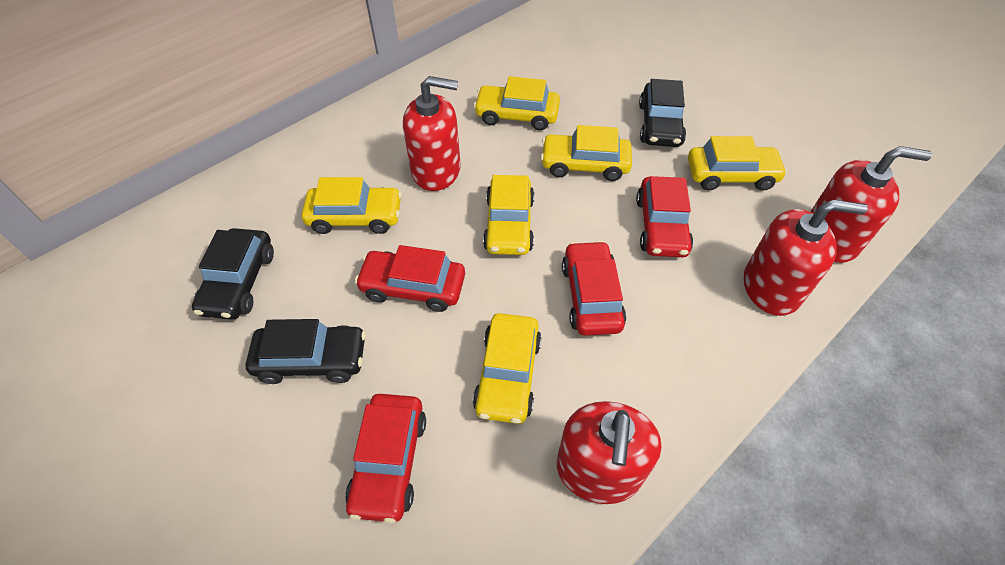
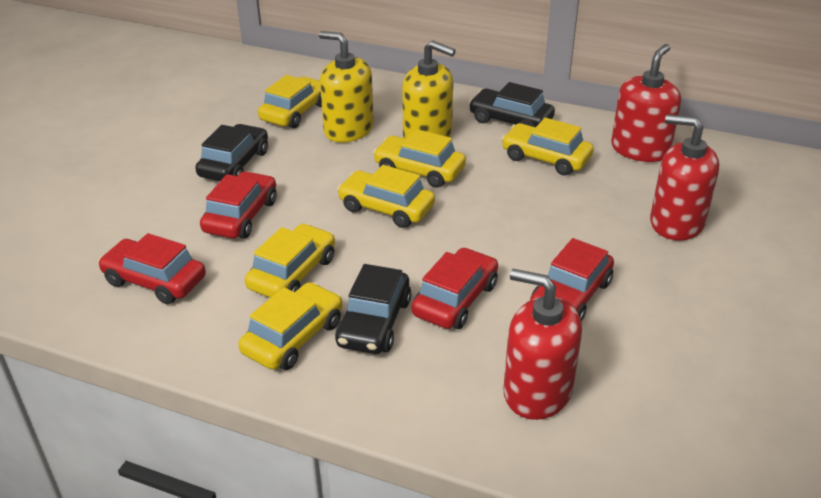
red soap dispenser: [403,76,460,191] [557,401,661,504] [744,200,868,316] [810,146,932,263] = 4 -> [504,269,582,420] [611,44,681,162] [650,115,719,241] = 3
yellow soap dispenser: none = 0 -> [319,31,374,143] [402,40,456,139] = 2

